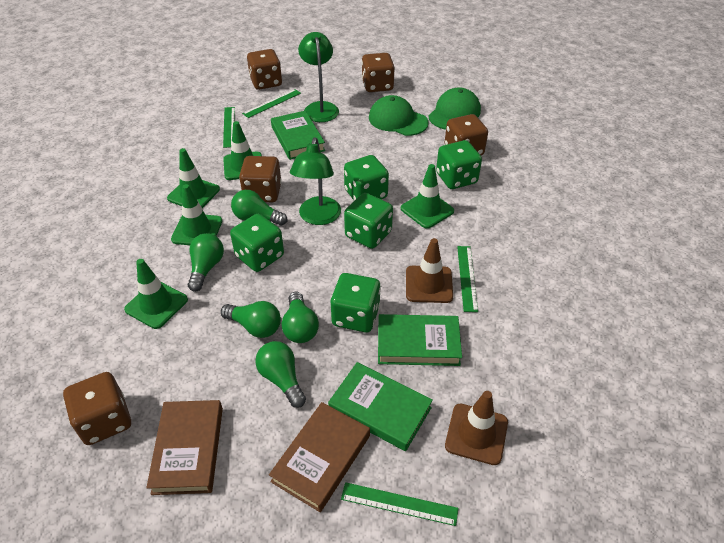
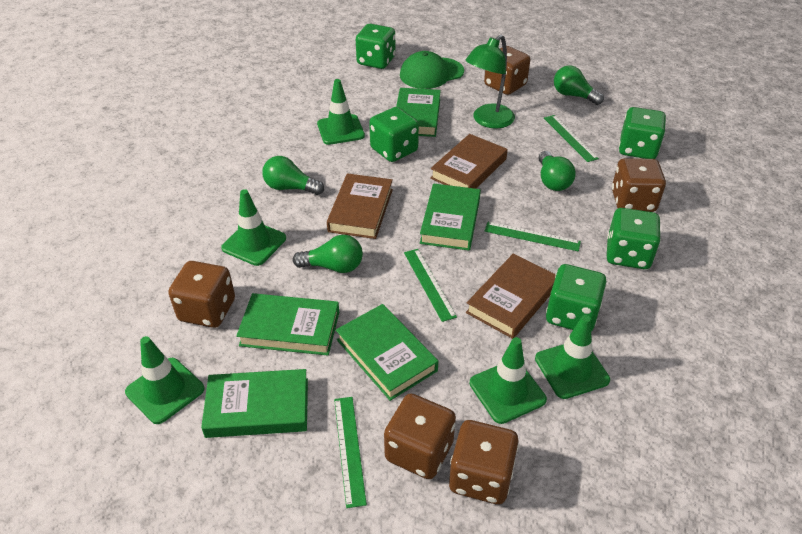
brown book: [147,400,223,495] [269,402,370,512] = 2 -> [327,173,393,239] [430,134,508,189] [466,253,556,339] = 3
brown traffic cone: [406,238,453,303] [445,391,508,465] = 2 -> none = 0
green book: [271,111,325,160] [328,362,433,451] [378,314,462,366] = 3 -> [201,369,308,438] [236,293,339,356] [336,304,438,401] [396,88,441,137] [420,183,481,251] = 5
green cap: [369,95,429,136] [428,87,481,130] = 2 -> [400,51,464,89] = 1
green lamp: [290,138,341,225] [298,32,339,122] = 2 -> [465,35,515,129] = 1
green light bulb: [188,233,224,292] [221,301,281,338] [231,190,287,226] [255,341,306,408] [282,291,319,343] = 5 -> [262,156,324,195] [293,235,363,273] [539,151,575,191] [554,65,604,105] = 4

